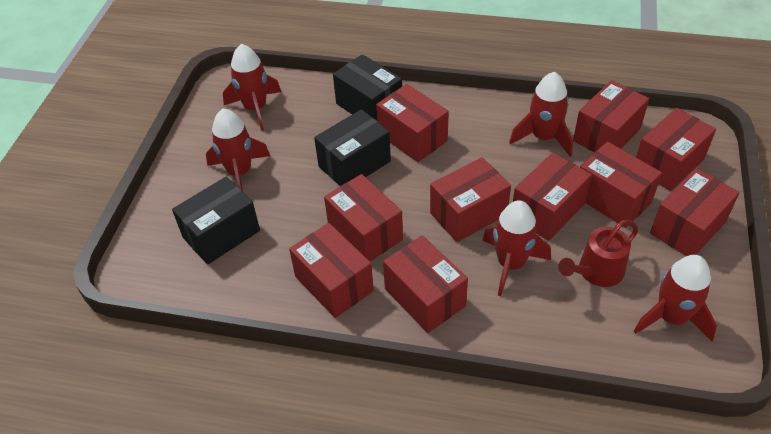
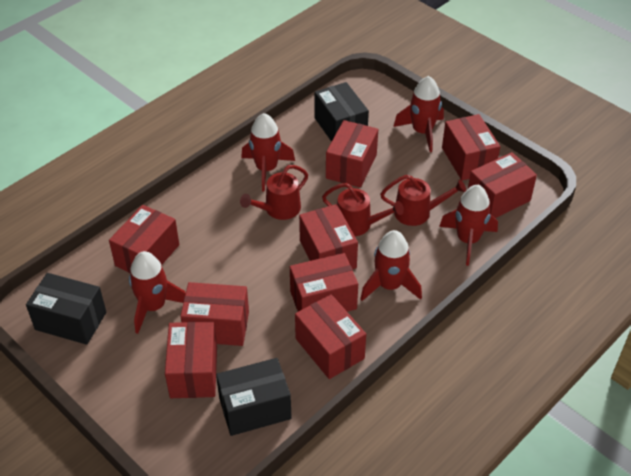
red box: [289,223,374,318] [324,174,403,261] [376,84,449,162] [383,235,468,333] [430,157,511,242] [513,153,592,241] [573,80,649,152] [580,142,662,228] [636,108,716,191] [650,168,740,256] = 10 -> [109,205,179,273] [165,322,217,398] [180,282,249,346] [290,253,358,312] [295,294,366,379] [299,204,358,269] [326,120,378,188] [442,114,500,181] [468,152,537,218] = 9
red watering can: [558,220,639,287] = 1 -> [240,165,308,220] [322,183,404,236] [380,175,466,226] = 3

